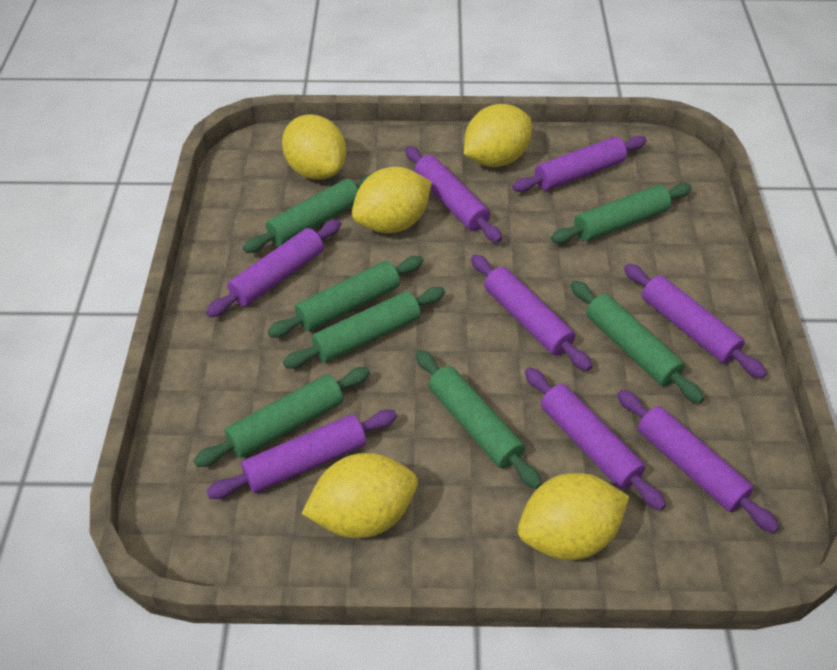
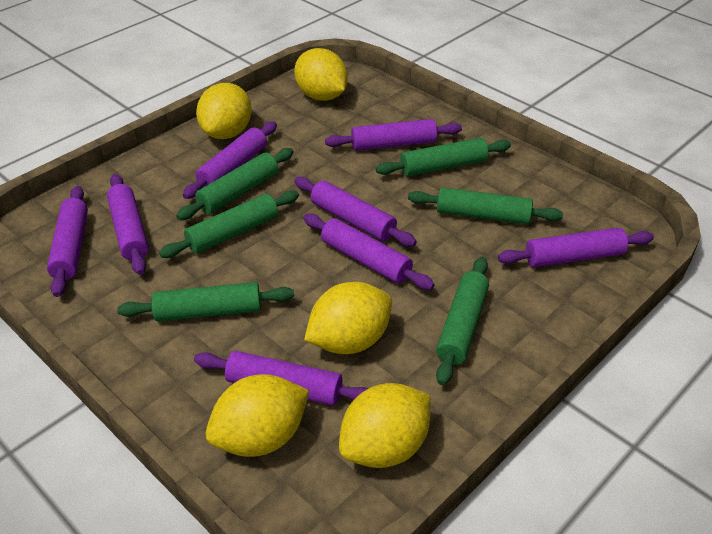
green rolling pin: [194,367,370,467] [243,174,371,253] [267,256,423,338] [283,287,445,369] [415,350,542,489] [551,183,692,243] [571,280,704,404] = 7 -> [117,282,294,321] [159,190,299,258] [176,148,294,220] [375,138,511,177] [408,187,563,224] [436,257,489,385] = 6

